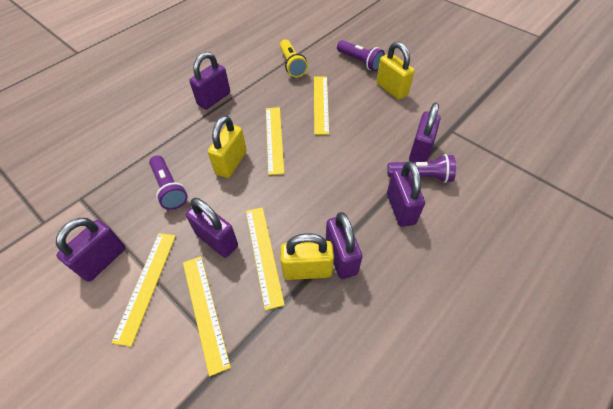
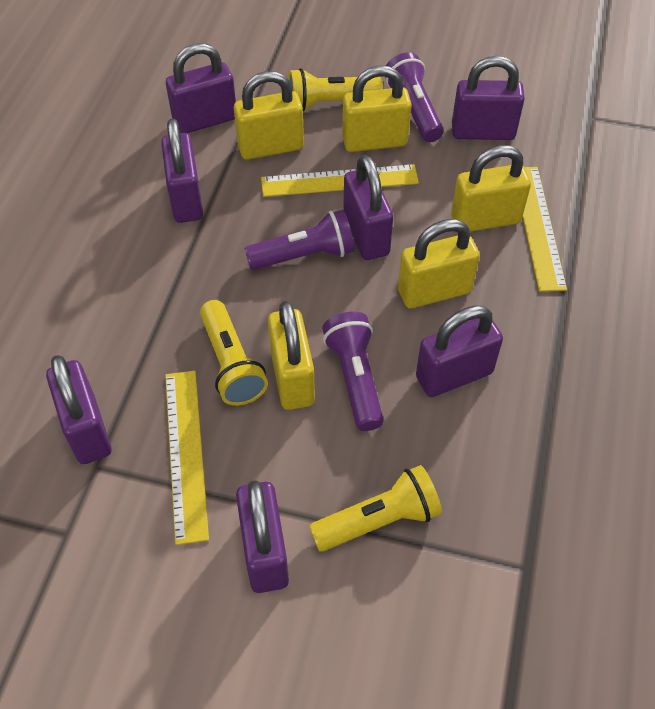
purple padlock: [56,218,126,282] [186,198,238,258] [189,52,230,110] [326,212,362,279] [387,161,425,227] [409,102,441,162] = 6 -> [46,355,111,464] [161,118,203,223] [166,43,236,133] [236,480,289,593] [343,155,393,260] [416,305,503,397] [452,56,525,140] = 7
yellow flashlight: [280,39,308,78] = 1 -> [200,300,268,406] [288,68,383,111] [309,465,442,552] = 3
yellow padlock: [208,115,247,178] [280,233,334,280] [376,42,415,100] = 3 -> [234,71,304,160] [268,301,315,410] [342,65,412,152] [398,219,480,308] [451,145,531,232] = 5
yellow ruler: [111,233,176,347] [183,256,231,376] [246,207,285,310] [266,107,284,175] [314,76,329,135] = 5 -> [165,371,209,545] [261,164,419,197] [523,167,567,292] = 3

